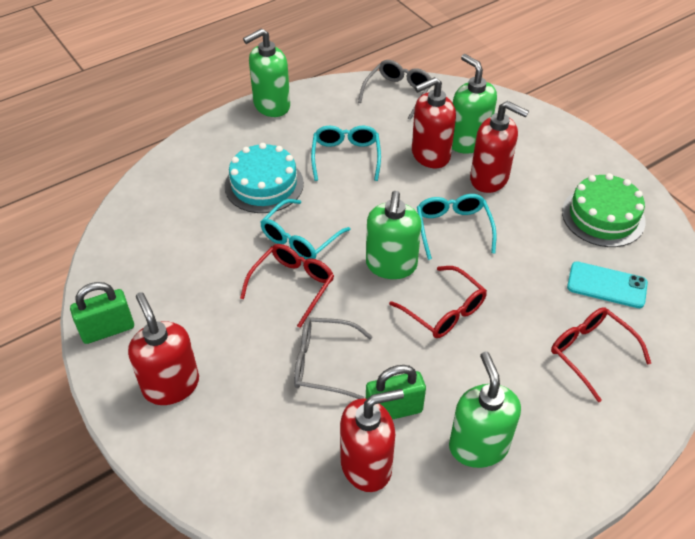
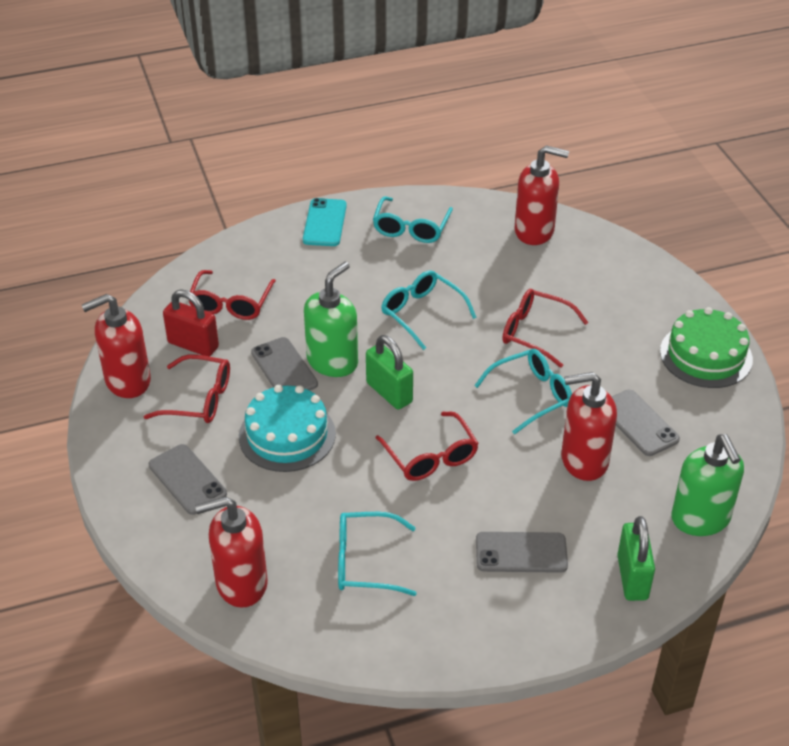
green soap dispenser: [243,28,290,117] [366,191,421,279] [449,352,521,468] [452,54,497,154] = 4 -> [304,262,358,377] [671,434,744,536] = 2
grey glasses: [294,317,373,399] [358,60,432,120] = 2 -> none = 0
grey phone: none = 0 -> [149,444,227,515] [251,337,318,391] [476,532,568,573] [612,390,680,456] = 4
red glasses: [240,244,334,328] [389,266,487,338] [551,307,651,402] = 3 -> [144,354,230,423] [189,270,276,320] [376,412,479,481] [502,289,589,368] = 4
red padlock: none = 0 -> [163,289,219,357] = 1
turquoise glasses: [260,199,351,259] [311,126,381,181] [417,194,497,260] = 3 -> [338,512,417,596] [373,196,453,243] [381,270,477,350] [474,349,572,434] = 4

